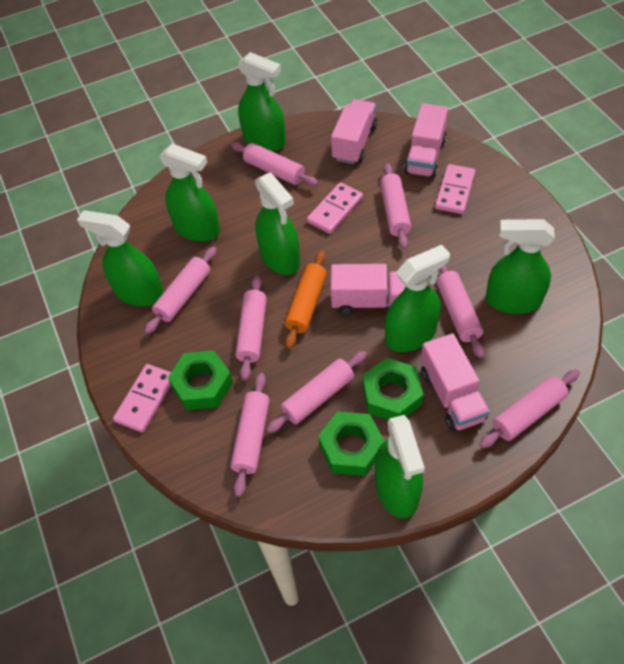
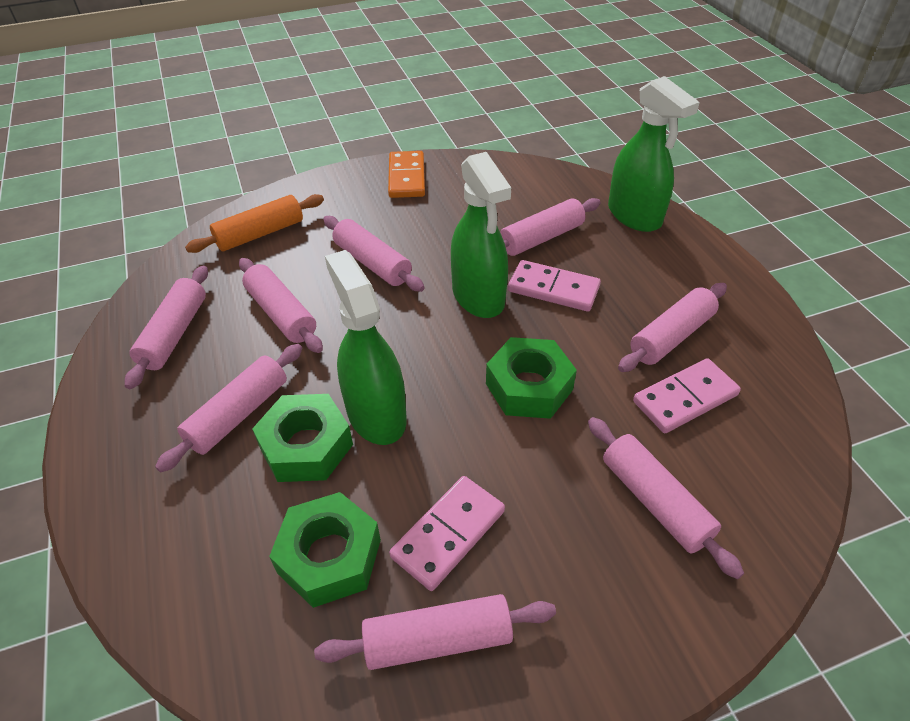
green spray bottle: [77,210,164,306] [159,143,220,241] [237,52,286,151] [255,172,300,275] [375,415,425,518] [385,245,450,352] [486,219,555,314] = 7 -> [325,250,407,445] [451,152,511,318] [608,76,700,232] = 3
orange domino: none = 0 -> [388,151,425,198] = 1
pink truck: [331,99,377,164] [331,264,406,315] [404,103,448,178] [421,333,490,431] = 4 -> none = 0

